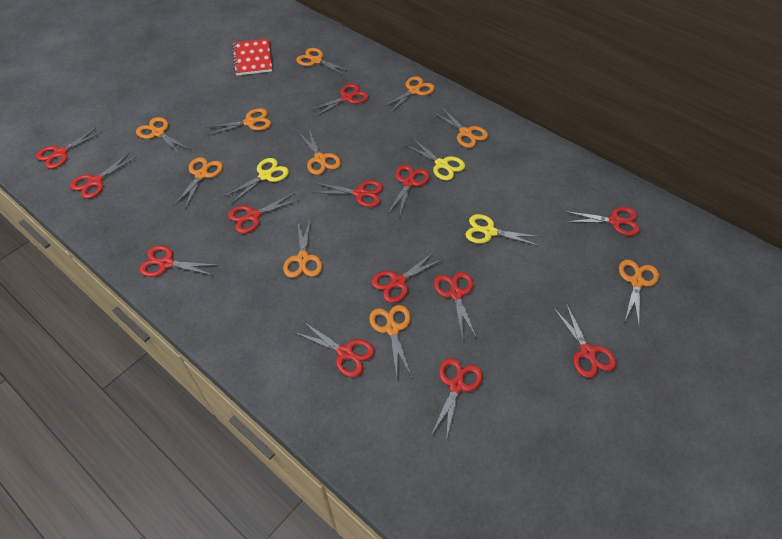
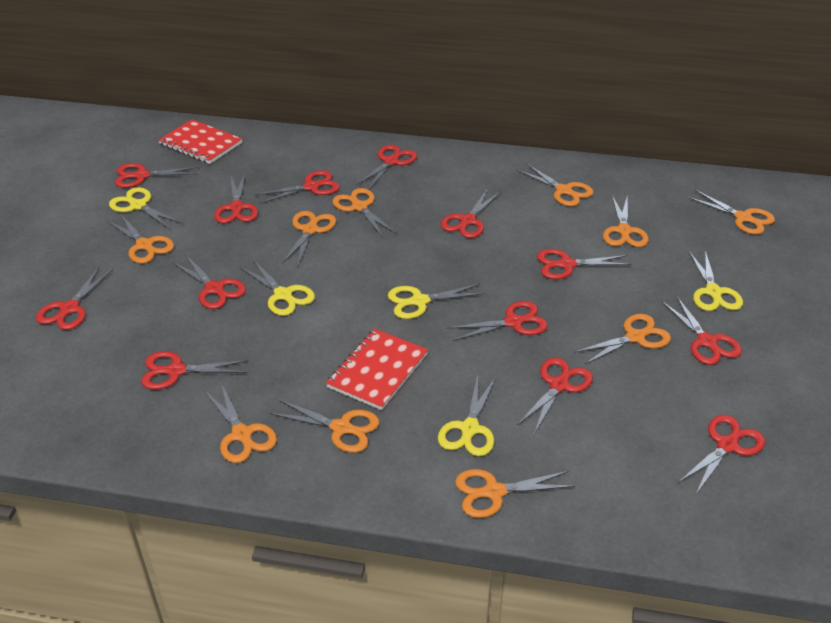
red notebook: [232,39,272,76] = 1 -> [159,119,242,164] [326,328,428,410] = 2
yellow scissors: [224,158,289,204] [404,138,465,180] [465,214,541,246] = 3 -> [109,187,182,229] [240,260,315,316] [388,284,485,319] [438,375,496,456] [689,251,743,311] = 5

